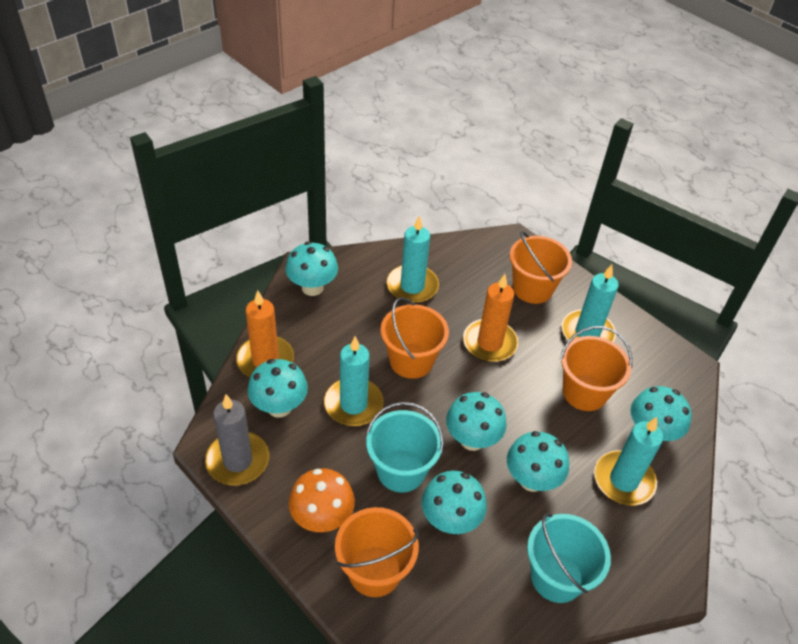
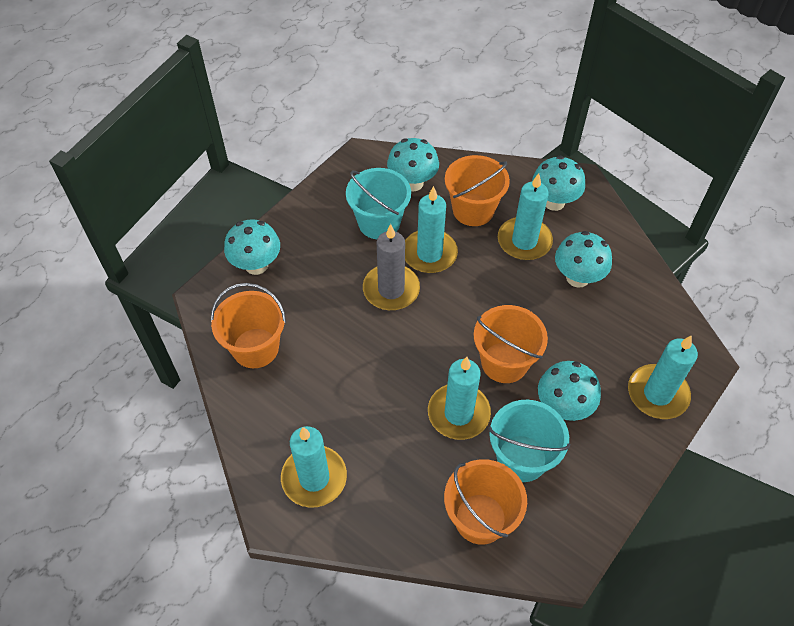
orange candle: [236,290,294,377] [463,274,518,362] = 2 -> none = 0
orange mushroom: [288,468,355,532] = 1 -> none = 0
turquoise candle: [324,336,384,426] [387,216,439,303] [562,264,619,342] [594,417,663,506] = 4 -> [281,426,347,508] [405,186,458,273] [428,357,491,440] [498,173,553,260] [628,335,698,419] = 5
turquoise mushroom: [247,359,308,418] [285,242,338,296] [422,471,487,534] [446,392,507,451] [507,431,569,492] [631,386,692,441] = 6 -> [224,219,280,275] [387,138,439,191] [532,156,585,211] [538,361,601,421] [555,231,612,288] = 5

